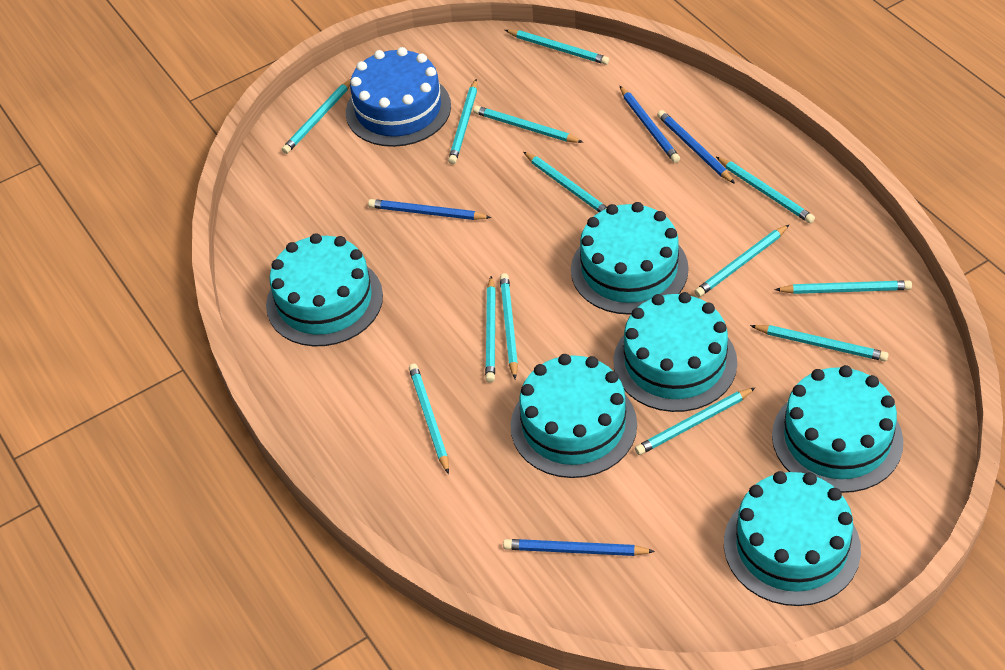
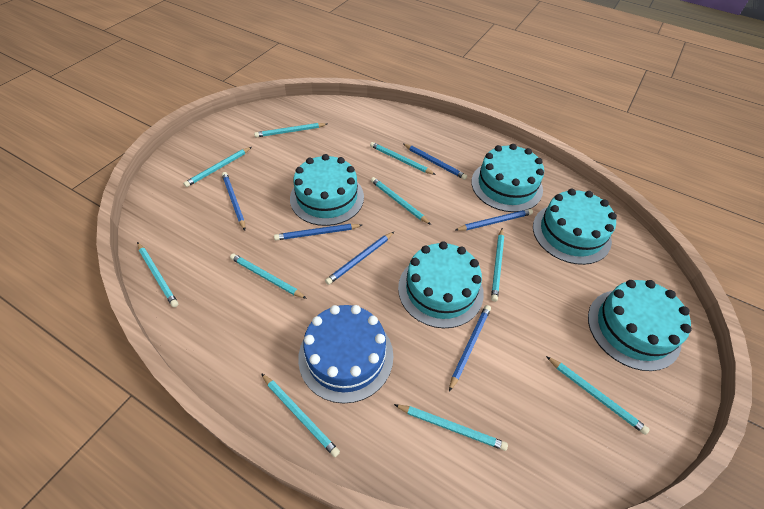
blue pencil: [368,199,492,220] [503,539,655,556] [620,86,680,163] [657,110,735,184] = 4 -> [222,172,245,230] [274,224,362,240] [325,232,394,285] [403,144,467,180] [449,305,491,392] [455,209,533,231] = 6
turquoise cake: [266,233,383,346] [511,354,637,478] [571,202,689,315] [613,292,737,412] [724,471,861,606] [772,365,903,493] = 6 -> [290,154,364,226] [398,241,484,328] [471,144,544,212] [533,189,617,265] [588,280,692,371] = 5
turquoise pencil: [282,79,351,154] [409,363,449,474] [448,79,477,164] [473,106,583,143] [485,276,496,383] [500,273,518,379] [505,30,609,65] [523,152,607,212] [635,388,755,455] [694,225,789,297] [716,157,815,223] [750,325,889,361] [775,280,912,294] = 13 -> [137,242,178,307] [183,147,252,187] [230,254,307,299] [254,123,327,137] [261,373,340,457] [370,142,436,175] [371,177,431,225] [394,404,508,451] [491,228,504,302] [546,356,650,435] = 10

